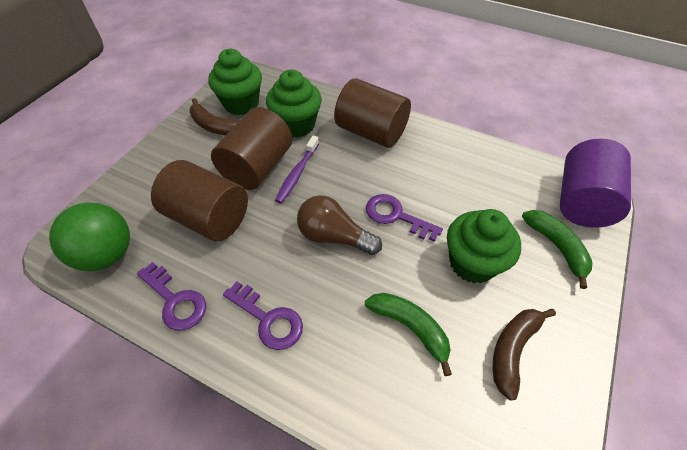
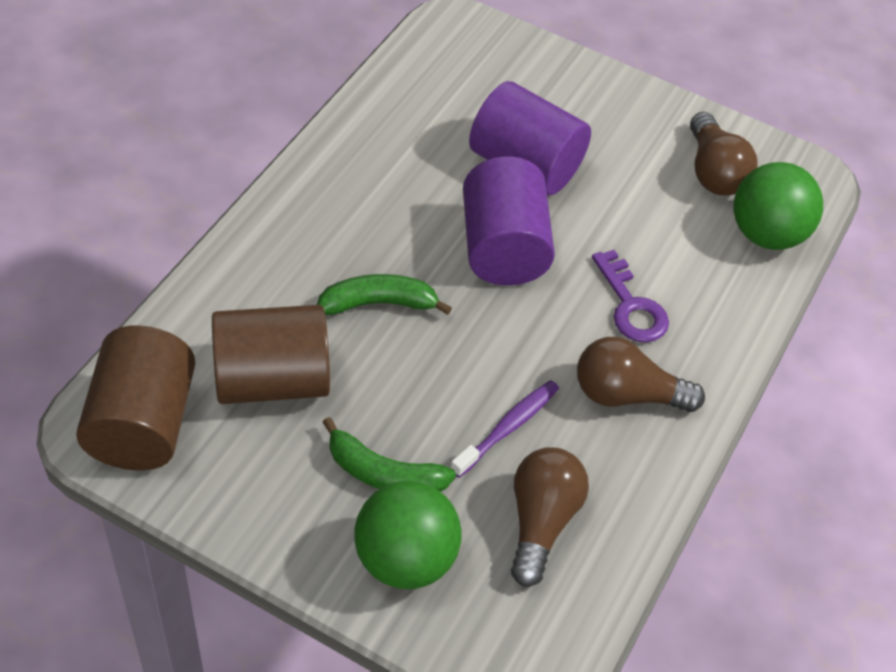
brown banana: [190,98,239,136] [493,309,556,401] = 2 -> none = 0
brown cylinder: [151,160,248,241] [211,107,292,190] [334,78,411,148] = 3 -> [76,325,195,470] [212,305,330,404] = 2
brown light bulb: [297,195,382,255] = 1 -> [511,447,589,587] [577,337,705,412] [690,112,758,195] = 3
green ball: [49,203,130,271] = 1 -> [354,481,462,589] [734,162,823,250] = 2
green cupcake: [208,49,262,115] [266,69,322,138] [447,209,521,283] = 3 -> none = 0
purple cylinder: [560,138,631,228] = 1 -> [463,156,555,285] [469,81,591,195] = 2
purple key: [137,262,206,331] [223,282,303,350] [366,194,443,242] = 3 -> [592,250,669,342] = 1

